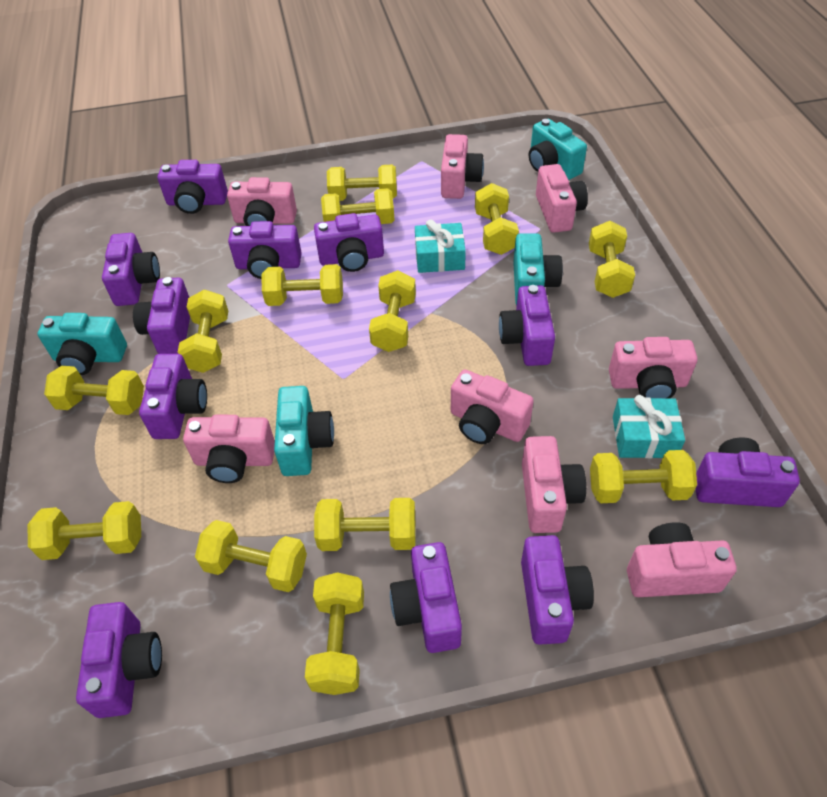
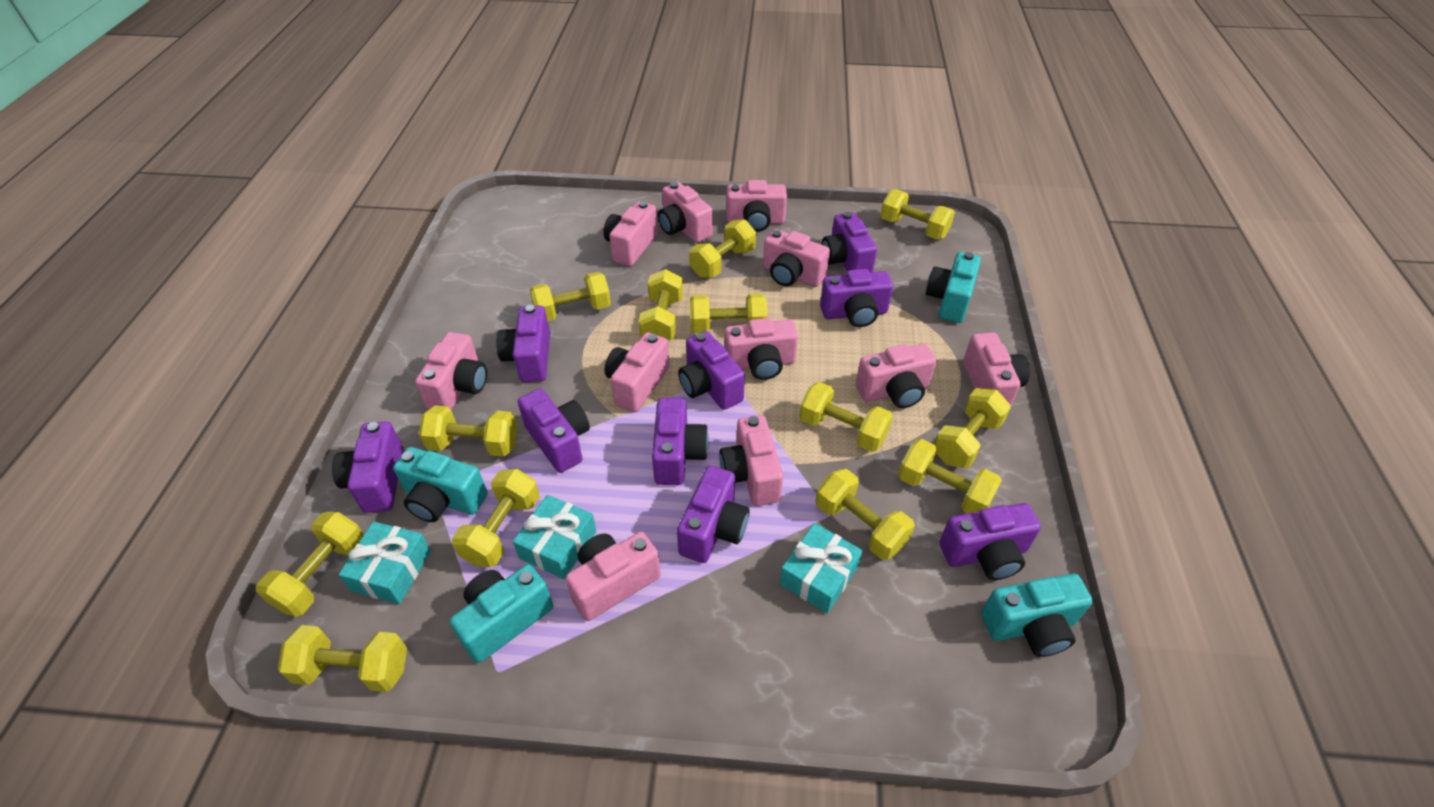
pink camera: [183,415,275,483] [227,177,297,226] [441,134,484,199] [451,370,534,444] [522,436,586,533] [536,164,588,233] [609,337,697,398] [627,522,737,597] = 8 -> [415,332,487,410] [565,532,661,621] [603,201,658,266] [604,332,670,412] [658,182,713,243] [719,415,783,506] [724,318,798,380] [726,180,787,232] [763,229,830,287] [855,343,937,408] [963,333,1030,405] = 11
purple camera: [76,602,162,718] [102,233,160,306] [133,277,190,354] [139,354,207,439] [158,160,228,214] [228,221,301,279] [314,213,384,272] [390,542,462,653] [499,285,555,366] [521,535,594,645] [695,438,800,507] = 11 -> [332,421,403,513] [496,305,550,382] [518,388,590,473] [652,398,709,485] [677,466,750,563] [678,331,745,410] [820,269,893,327] [822,212,877,272] [939,503,1041,580] = 9
turquoise gift: [415,220,466,273] [613,395,685,458] = 2 -> [338,522,431,604] [513,495,596,579] [780,523,863,613] = 3

